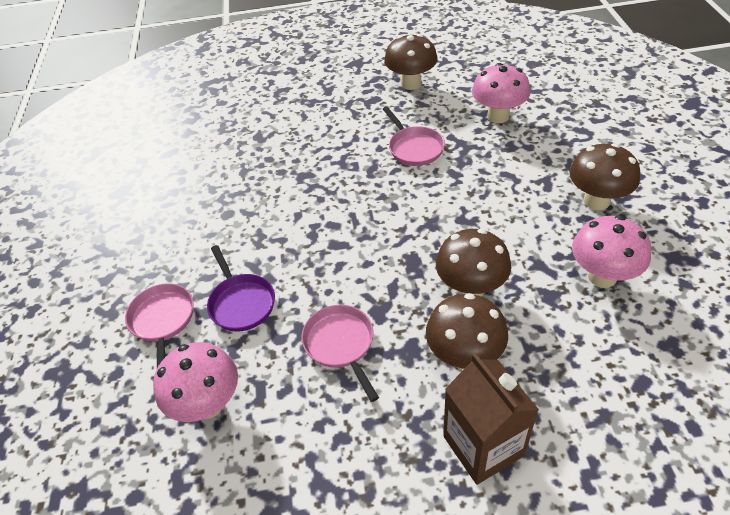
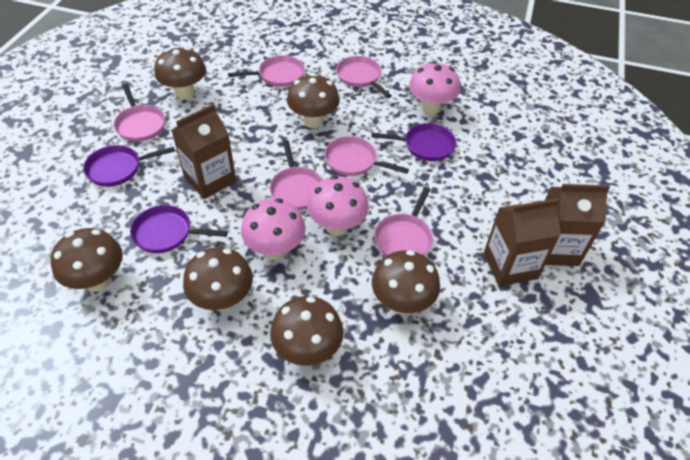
brown carton: [443,353,539,485] = 1 -> [171,104,236,199] [484,198,561,286] [545,184,610,266] = 3
brown mushroom: [384,34,438,90] [426,293,508,370] [436,229,511,297] [569,143,640,210] = 4 -> [51,228,123,292] [154,47,206,100] [183,247,253,311] [270,296,344,366] [287,73,340,128] [372,250,440,314] = 6
pink pan: [125,283,194,368] [301,305,379,402] [383,107,445,166] = 3 -> [114,84,165,142] [228,55,305,87] [269,140,323,210] [324,136,409,176] [336,56,392,98] [375,187,433,256] = 6
purple pan: [207,245,275,332] = 1 -> [83,145,175,187] [130,205,228,253] [371,123,456,161] = 3

